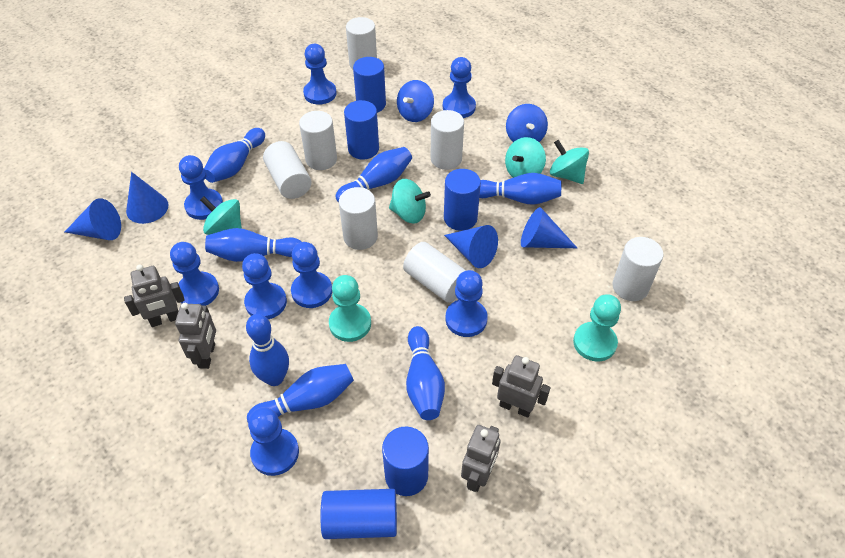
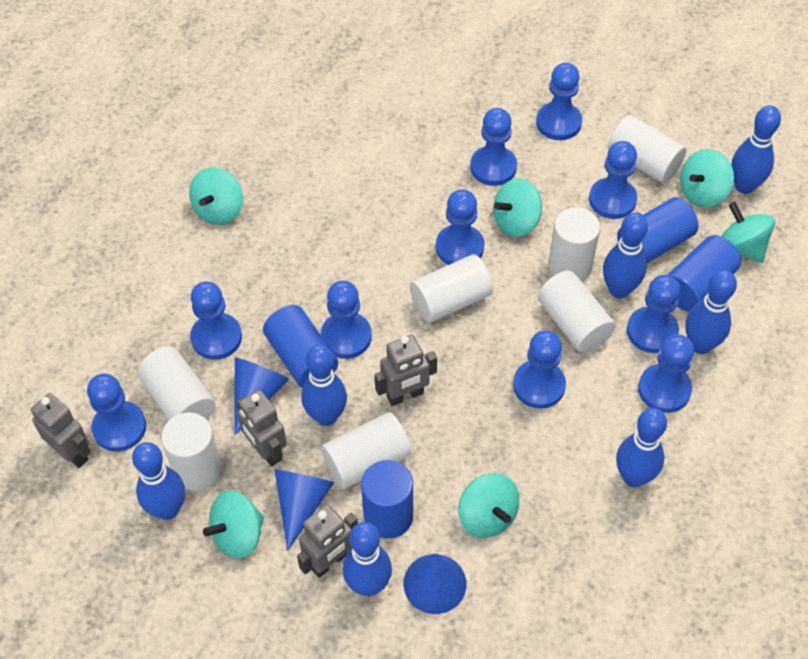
blue cone: [65,198,121,240] [126,172,168,224] [444,225,498,268] [521,207,577,248] = 4 -> [235,357,289,435] [274,469,335,551] [403,554,466,614] = 3
blue cylinder: [320,489,397,539] [344,100,379,160] [353,57,386,113] [382,427,429,496] [444,169,481,231] = 5 -> [263,305,338,388] [361,460,413,539] [617,197,699,264] [668,235,741,312] = 4
blue pawn: [170,242,219,306] [179,155,223,220] [242,253,287,319] [248,407,299,476] [291,242,332,308] [303,44,336,105] [443,57,476,118] [445,270,488,337] = 8 -> [87,374,146,451] [190,282,242,360] [321,281,372,359] [436,189,484,265] [470,108,517,186] [513,330,566,409] [536,63,582,140] [589,141,637,219] [627,275,680,353] [638,335,694,413] = 10
blue spinning top: [397,80,434,122] [506,104,548,142] = 2 -> none = 0
turquoise pawn: [329,275,371,342] [573,294,621,362] = 2 -> none = 0
turquoise spinning top: [200,196,242,235] [389,179,431,224] [505,137,546,178] [550,140,589,184] = 4 -> [189,167,243,225] [203,491,264,559] [458,473,519,538] [493,178,542,237] [680,149,734,208] [721,202,775,263] = 6

